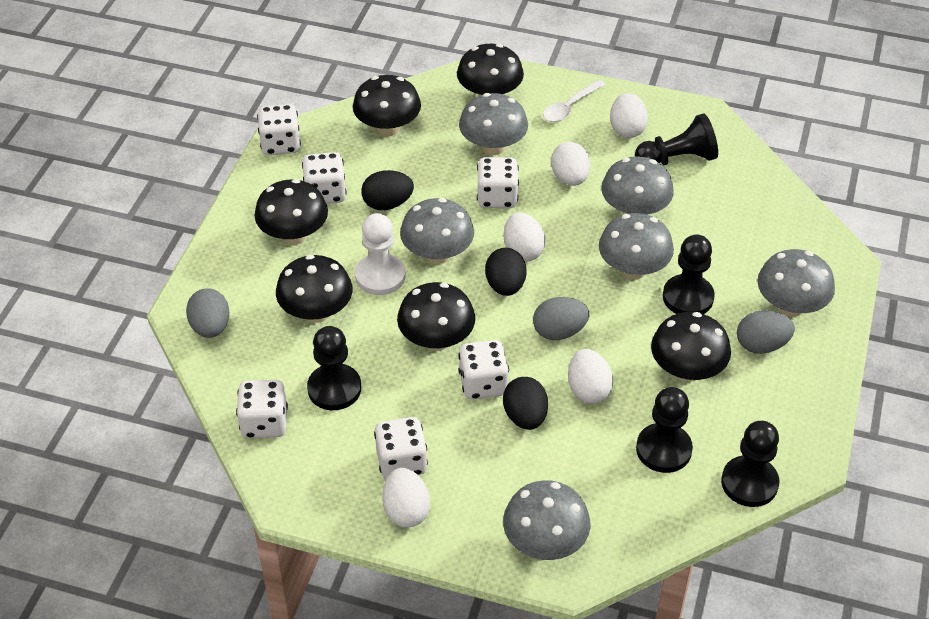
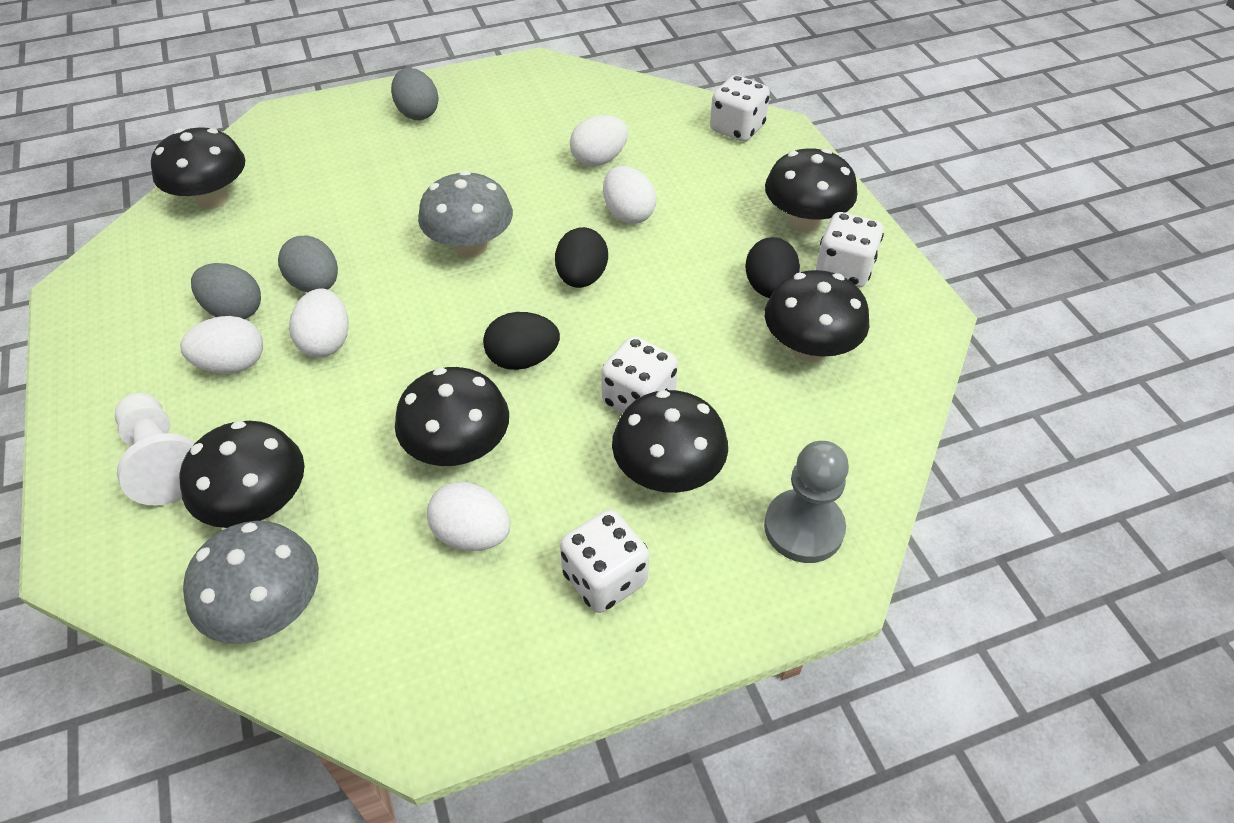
black pawn: [307,326,361,410] [635,113,718,165] [636,387,693,473] [663,235,715,314] [721,421,779,507] = 5 -> none = 0
grey mushroom: [400,198,474,264] [459,93,528,155] [503,480,591,560] [599,213,674,279] [601,156,674,215] [758,249,835,317] = 6 -> [183,521,319,644] [418,171,513,258] = 2
grey pawn: none = 0 -> [764,441,849,563] = 1
white dice: [236,380,288,438] [257,104,301,155] [302,152,346,204] [374,417,428,479] [458,340,509,400] [477,157,519,208] = 6 -> [560,510,649,613] [601,336,678,414] [710,75,770,142] [816,212,884,287] = 4
white spoon: [543,79,606,122] = 1 -> none = 0

